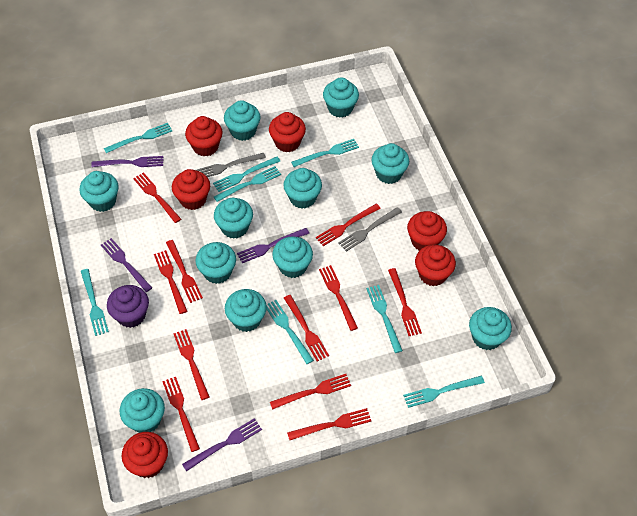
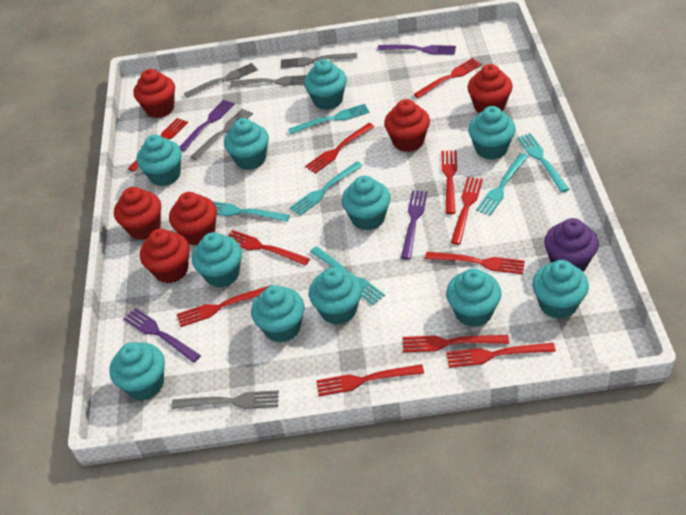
grey fork: [196,153,266,177] [338,207,402,252] = 2 -> [171,390,279,409] [184,63,258,98] [190,109,253,160] [230,75,306,87] [281,53,357,69] = 5
turquoise fork: [81,269,109,336] [104,123,172,153] [213,157,280,192] [214,166,281,202] [267,300,314,364] [291,139,359,167] [366,285,403,353] [403,376,485,408] = 8 -> [213,201,290,222] [288,104,370,134] [290,161,363,216] [310,246,385,305] [476,153,528,216] [517,133,569,193] = 6

